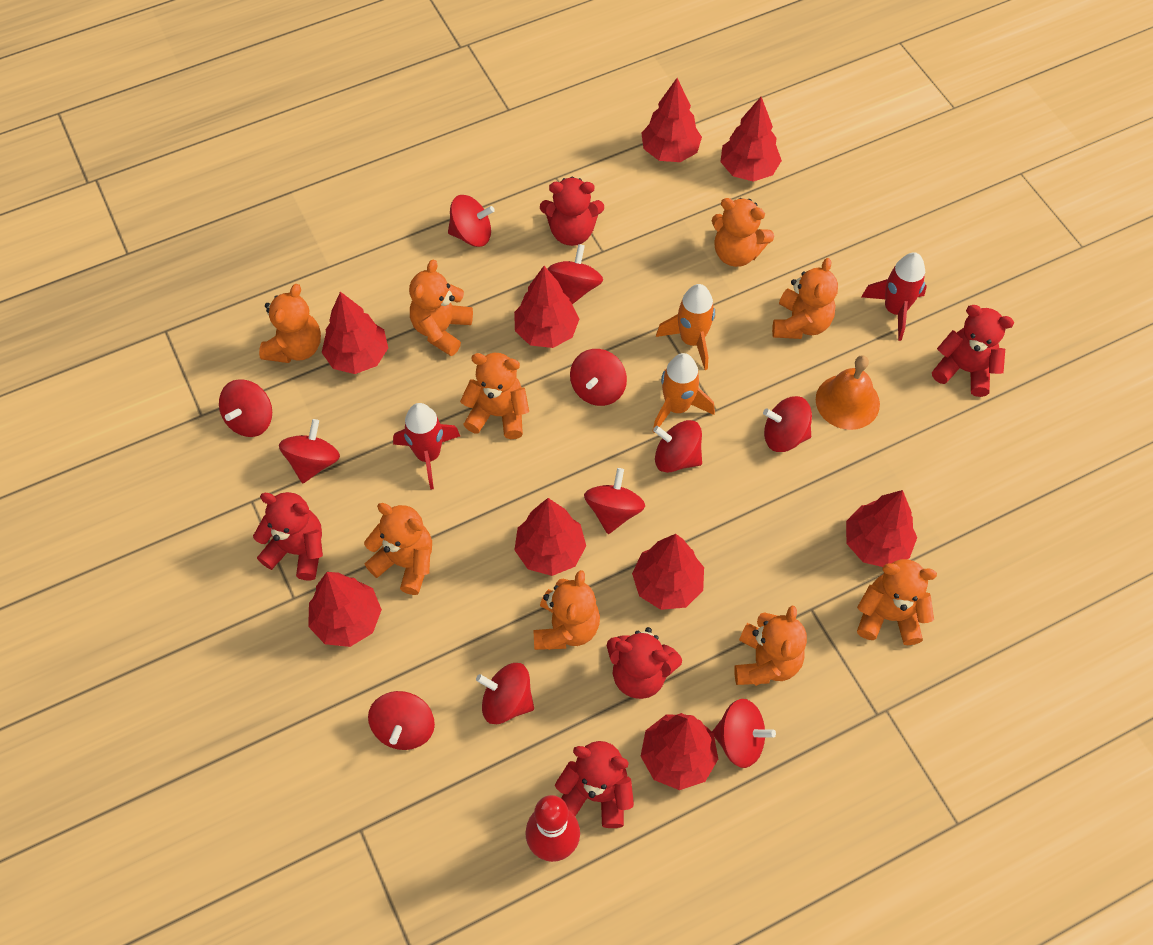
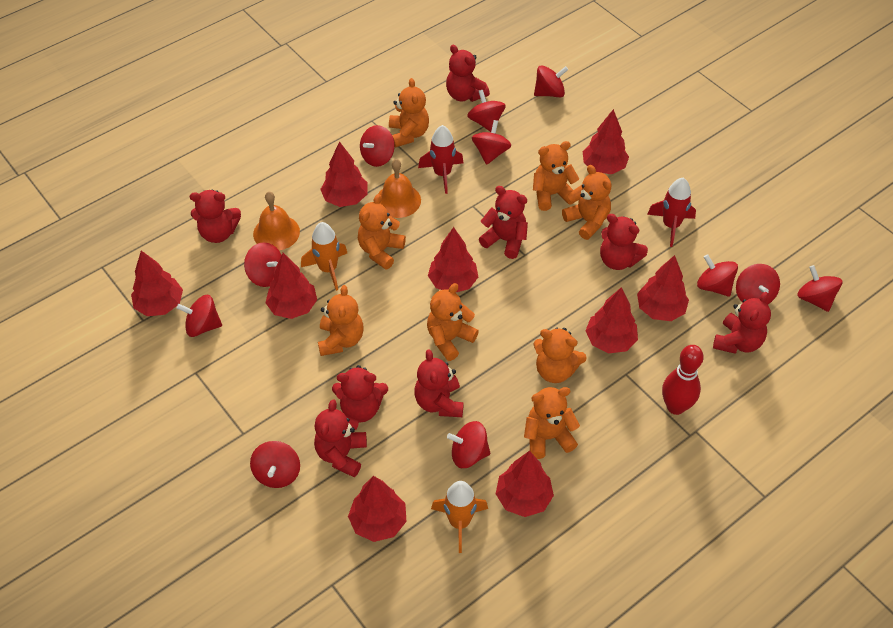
orange bell: [816,355,880,430] = 1 -> [253,192,300,251] [378,159,421,218] = 2
orange teddy bear: [259,284,321,363] [364,503,432,595] [409,260,473,356] [460,353,529,439] [533,570,600,650] [712,198,774,267] [734,606,807,686] [772,258,838,339] [857,559,937,645] = 9 -> [318,285,364,356] [358,194,406,270] [389,78,429,147] [427,283,479,361] [524,387,580,459] [533,141,579,211] [533,328,587,383] [562,165,612,240] = 8
red teddy bear: [253,492,323,581] [540,177,604,246] [555,741,634,828] [607,627,682,699] [932,305,1014,397] = 5 -> [190,190,241,243] [314,399,367,477] [332,365,388,423] [414,349,464,417] [446,45,490,102] [479,186,528,259] [600,214,648,270] [713,292,771,354] = 8

